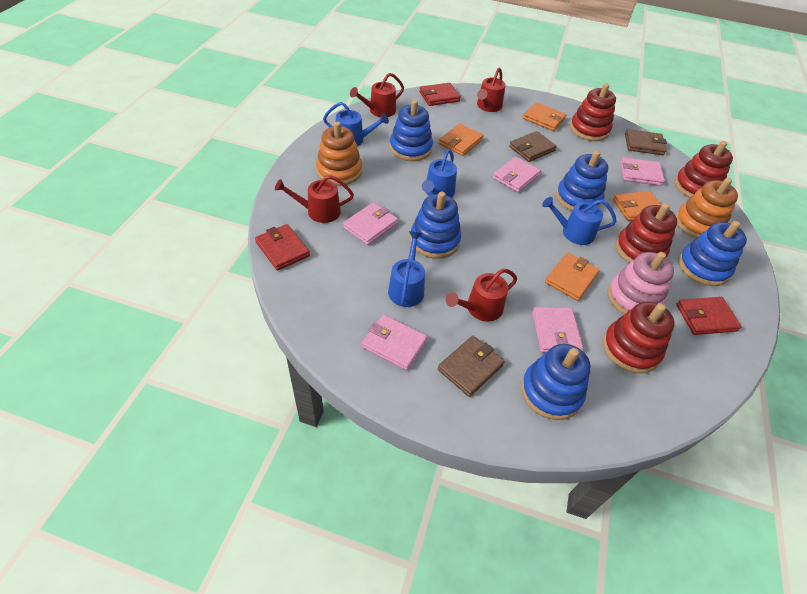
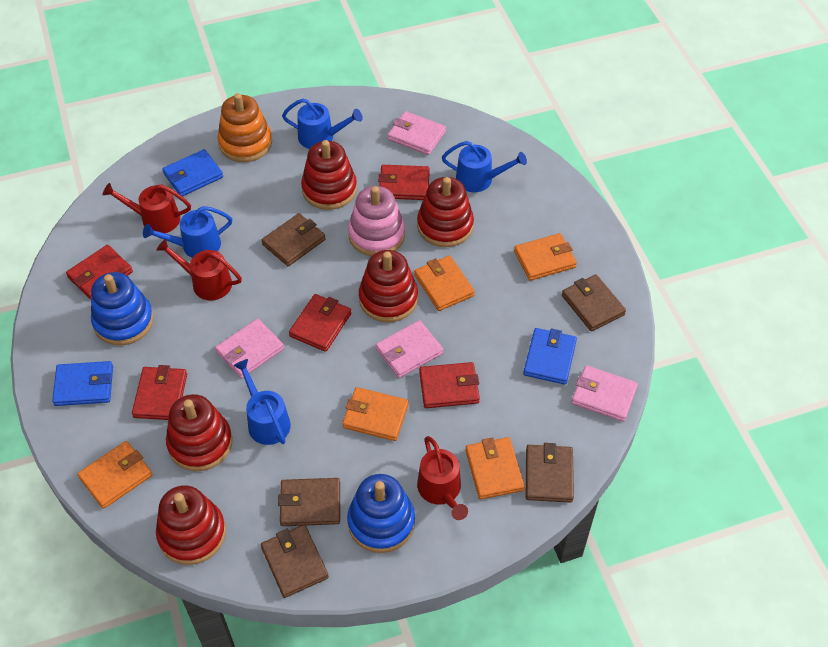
blue stacking toy: [390,100,433,161] [410,191,461,259] [521,344,591,420] [556,151,608,211] [678,221,747,286] = 5 -> [91,272,154,345] [347,474,415,553] = 2
blue wallet: none = 0 -> [52,361,113,406] [162,149,223,196] [523,328,577,385] = 3
brown wallet: [438,336,505,397] [509,131,557,162] [625,129,667,155] = 3 -> [261,525,329,598] [262,213,326,266] [278,478,340,526] [526,443,574,503] [562,274,626,331] = 5
orange stacking toy: [316,122,362,186] [675,178,738,238] = 2 -> [218,93,272,162] = 1
orange wallet: [439,124,484,156] [523,102,566,131] [545,252,600,301] [613,191,662,221] = 4 -> [77,441,152,509] [342,387,409,441] [414,256,475,311] [465,437,525,499] [514,233,577,281] = 5
pink wallet: [343,202,398,245] [362,314,427,370] [493,157,541,192] [532,307,583,353] [620,157,665,186] = 5 -> [215,319,284,378] [376,320,443,378] [388,111,446,155] [571,365,638,422] = 4
red stacking toy: [570,83,616,141] [603,302,675,373] [616,203,677,263] [675,141,733,198] = 4 -> [156,485,226,565] [166,394,232,471] [301,140,357,210] [359,250,418,323] [417,177,474,247] = 5
red wallet: [255,224,310,271] [419,83,461,106] [676,297,741,335] = 3 -> [66,245,133,300] [132,365,187,420] [289,294,351,352] [378,165,430,200] [419,362,480,408] = 5
red watering can: [275,175,354,223] [350,73,404,117] [446,269,517,322] [477,68,506,112] = 4 -> [102,183,191,233] [156,239,242,300] [417,436,468,520] = 3

